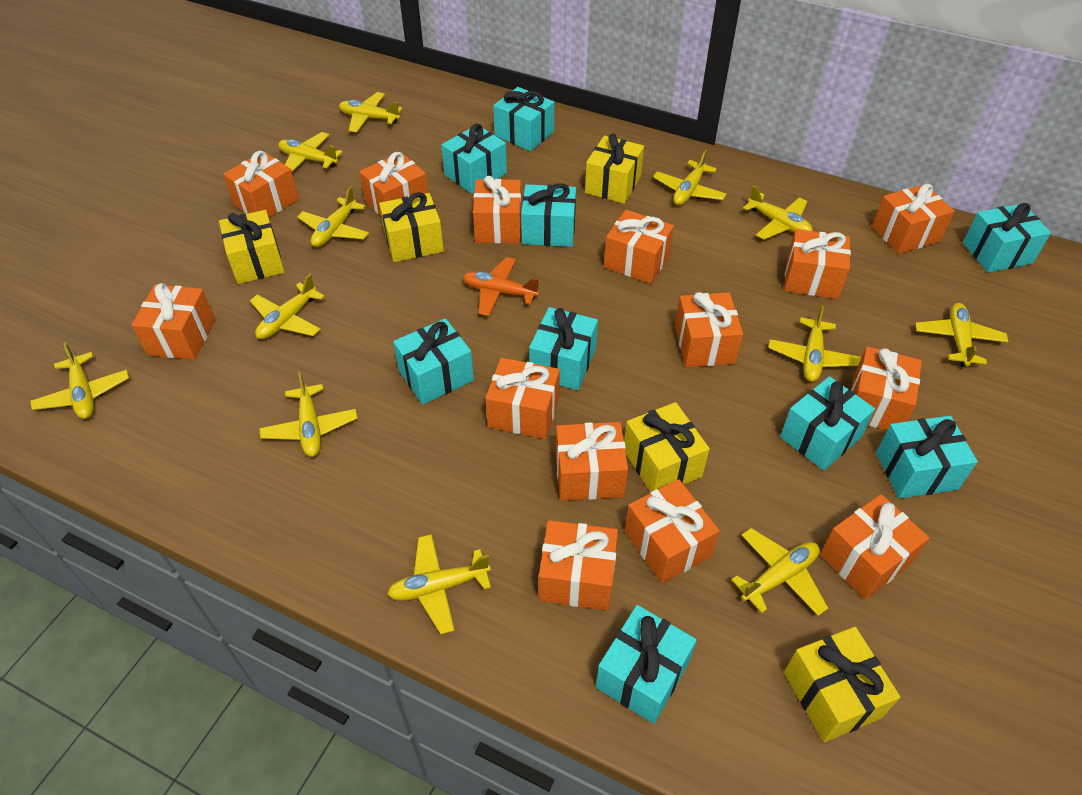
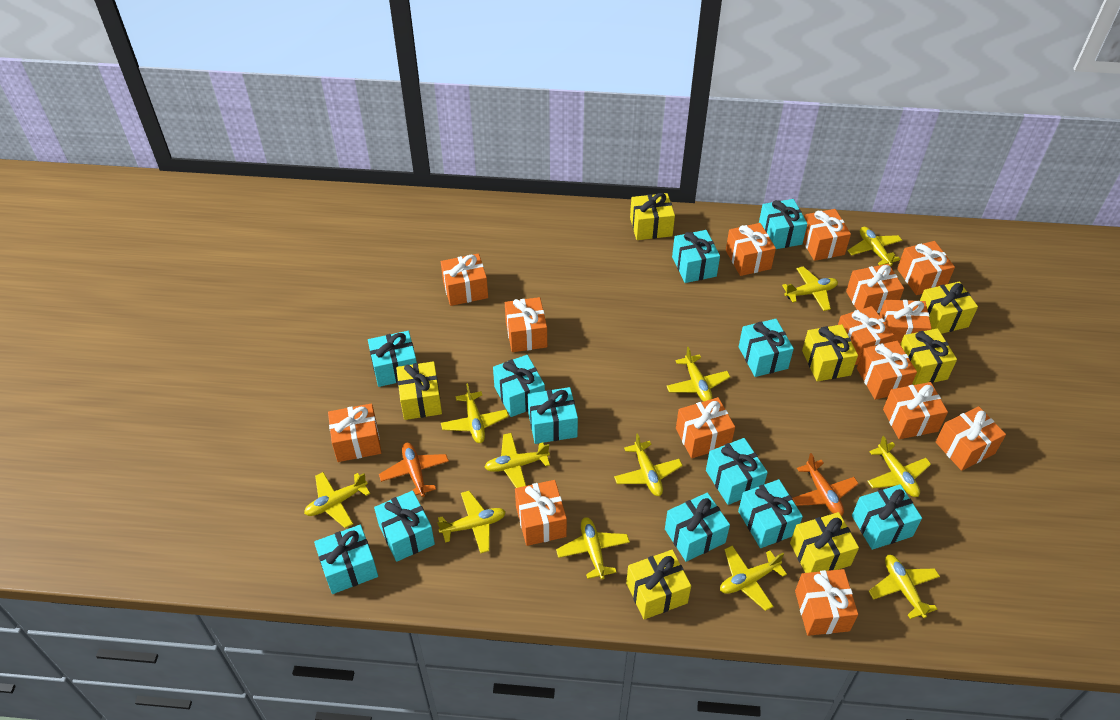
orange gift: [131,283,215,360] [223,151,299,218] [359,152,428,216] [473,176,522,243] [485,358,560,439] [539,520,618,610] [556,422,628,501] [604,210,674,284] [625,479,720,583] [675,292,743,368] [784,229,851,299] [820,494,929,599] [851,346,922,430] [872,184,955,254] = 14 -> [328,403,381,462] [441,253,488,306] [505,297,547,352] [515,480,567,546] [676,397,735,458] [726,223,776,276] [795,569,858,636] [803,209,851,261] [838,306,894,365] [846,264,904,313] [857,341,917,400] [879,300,931,344] [883,382,948,439] [897,241,955,295] [936,406,1006,471] = 15
orange plane: [463,257,541,316] = 1 -> [379,443,449,497] [792,453,859,516] = 2
turquoise gift: [393,318,474,405] [441,124,507,194] [493,87,555,151] [521,183,576,247] [529,307,598,390] [596,605,697,724] [780,376,875,471] [876,416,978,499] [963,203,1051,273] = 9 -> [314,525,378,594] [368,331,417,387] [374,491,435,562] [493,355,545,417] [528,387,578,444] [665,493,730,562] [672,230,720,283] [706,438,768,505] [738,479,803,548] [739,319,794,377] [759,199,807,249] [852,484,922,550] = 12
yellow gift: [219,210,285,284] [379,192,444,262] [585,134,644,204] [624,402,710,492] [784,627,900,742] = 5 -> [396,361,442,420] [626,550,691,620] [630,193,675,240] [790,512,859,573] [802,324,858,381] [900,328,957,385] [920,282,978,334] = 7

